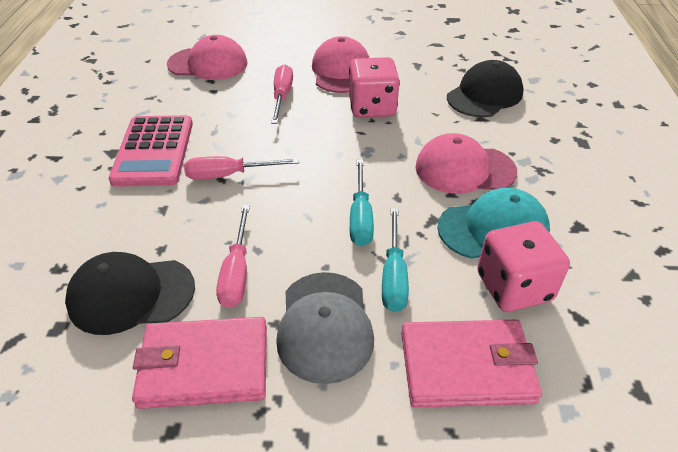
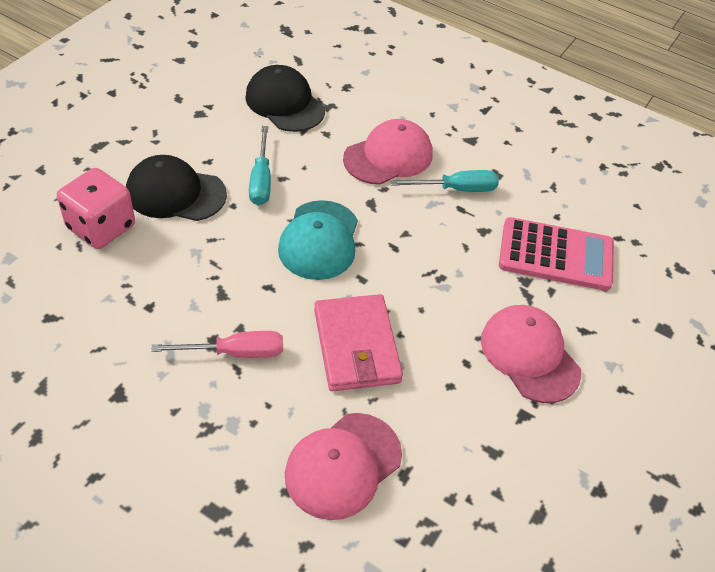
grey cap: [276,272,374,384] = 1 -> none = 0
pink dice: [349,57,400,118] [477,221,570,312] = 2 -> [57,168,135,249] = 1
pink screwdriver: [184,156,299,180] [216,205,250,308] [271,64,293,124] = 3 -> [151,331,283,358] = 1
pink wallet: [132,317,267,409] [401,320,542,408] = 2 -> [314,294,403,391] = 1

